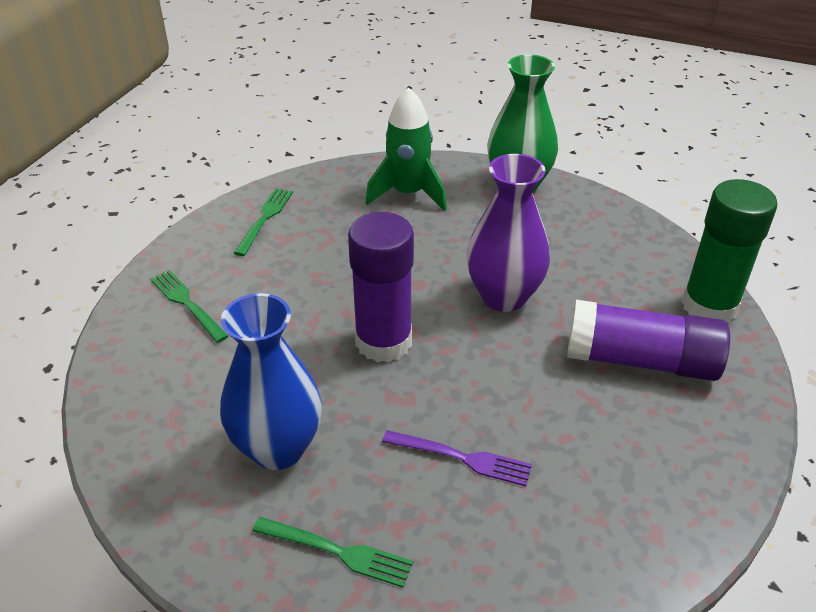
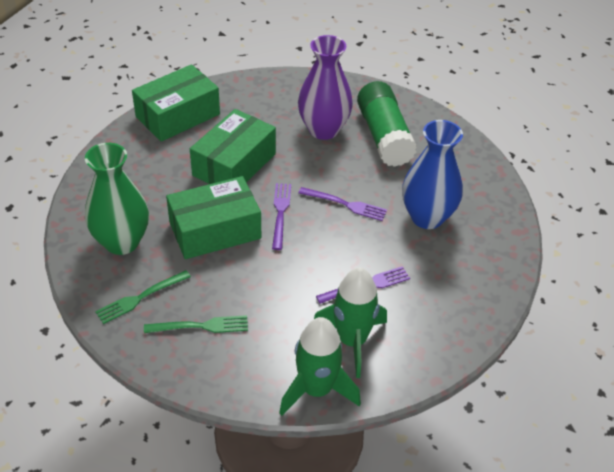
green box: none = 0 -> [132,64,220,142] [166,176,261,259] [190,109,276,184] = 3
green fork: [151,270,228,343] [234,188,293,256] [252,517,413,587] = 3 -> [95,270,191,324] [144,315,248,333] = 2
green rocket: [366,87,447,211] = 1 -> [279,317,361,416] [314,268,387,378] = 2
purple fork: [382,430,532,486] = 1 -> [272,183,291,250] [298,187,387,221] [316,266,410,304] = 3
purple glue stick: [348,212,414,362] [567,300,730,381] = 2 -> none = 0

